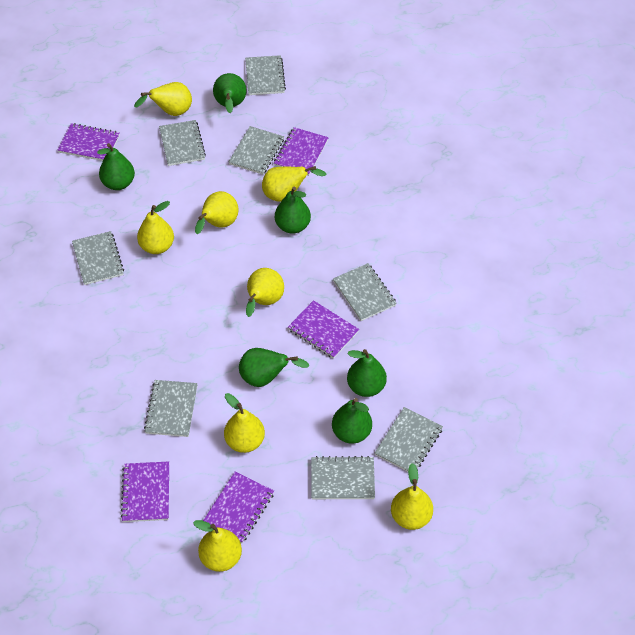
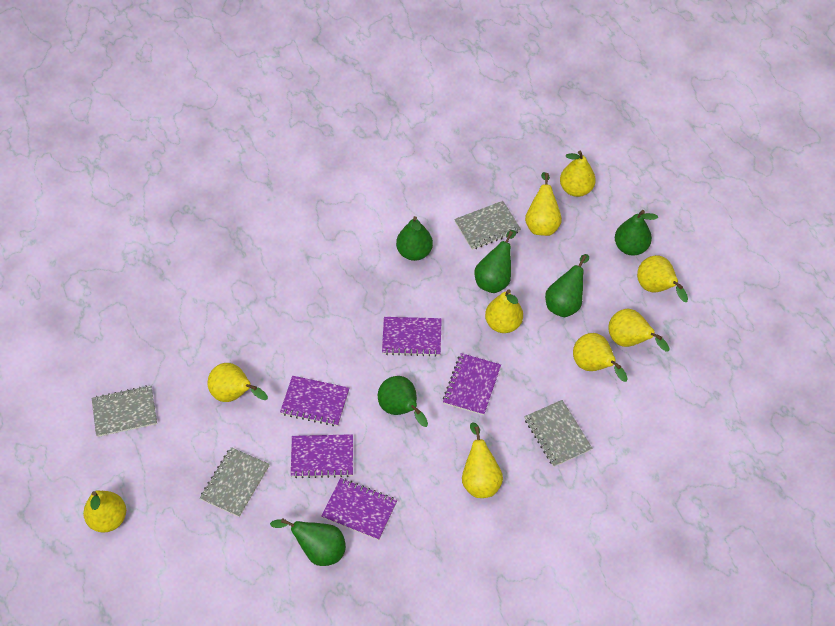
grey notebook: [72,231,124,285] [144,380,198,437] [159,120,206,166] [229,126,284,175] [245,55,286,95] [311,456,375,499] [333,263,397,321] [375,407,443,472] = 8 -> [92,385,157,437] [200,447,270,517] [454,201,521,250] [524,400,592,467] = 4
yellow pear: [134,82,192,116] [137,201,174,254] [193,520,242,572] [195,191,238,234] [224,393,265,453] [246,268,284,317] [262,166,326,202] [391,463,433,530] = 8 -> [83,490,126,533] [208,363,268,402] [462,422,503,498] [485,289,523,333] [525,172,562,236] [560,151,596,197] [573,333,628,382] [608,309,670,352] [637,255,688,302] = 9

